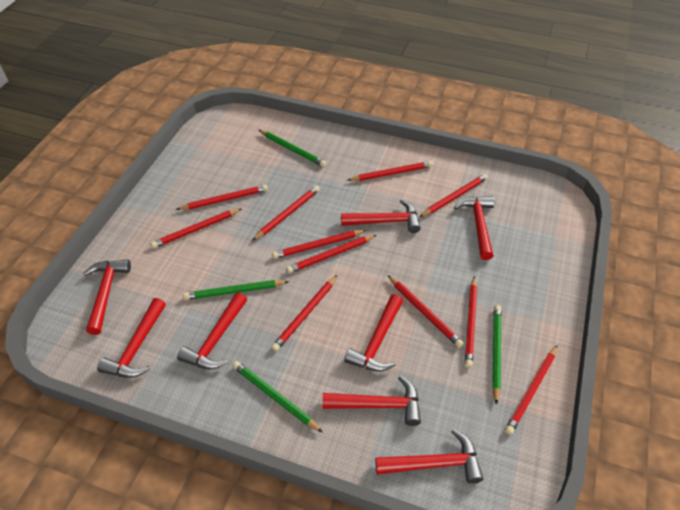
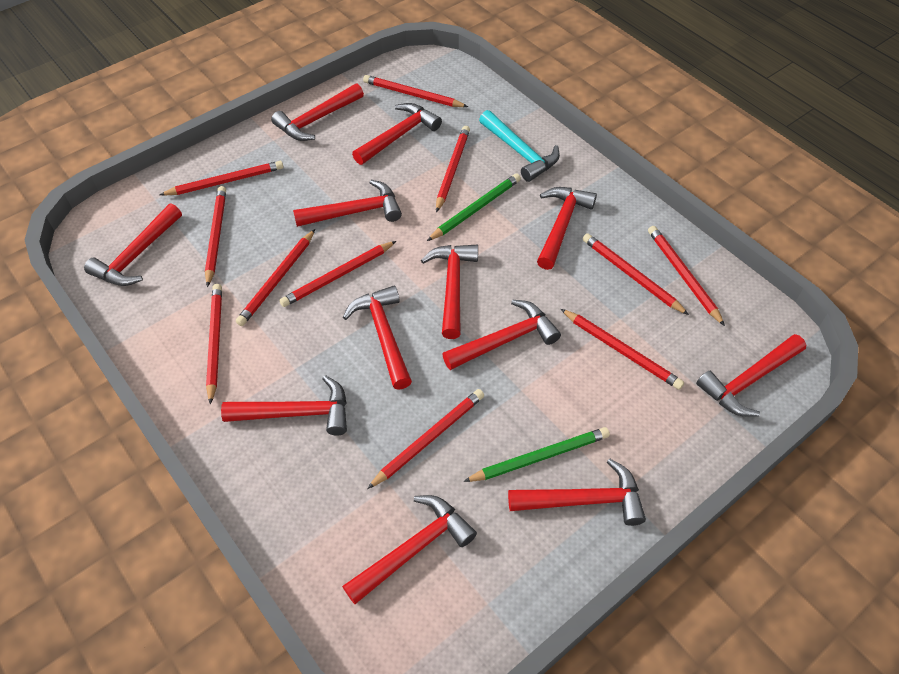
green pencil: [183,280,289,300] [232,361,323,433] [259,130,326,167] [492,305,502,405] = 4 -> [427,173,521,241] [463,427,610,482] = 2
red hammer: [83,260,131,335] [97,298,166,378] [177,292,247,369] [323,376,421,426] [341,199,421,233] [344,294,403,372] [375,429,483,484] [454,196,495,260] = 8 -> [84,203,182,286] [221,375,347,436] [271,83,364,141] [293,180,402,227] [342,495,477,604] [343,285,412,390] [352,103,442,165] [421,245,478,339] [442,300,561,370] [508,458,646,526] [537,187,597,270] [696,334,806,417] = 12
turquoise hammer: none = 0 -> [479,110,560,182] = 1

